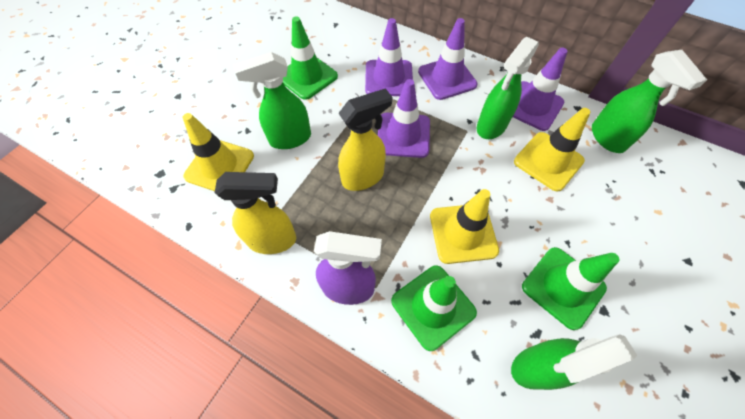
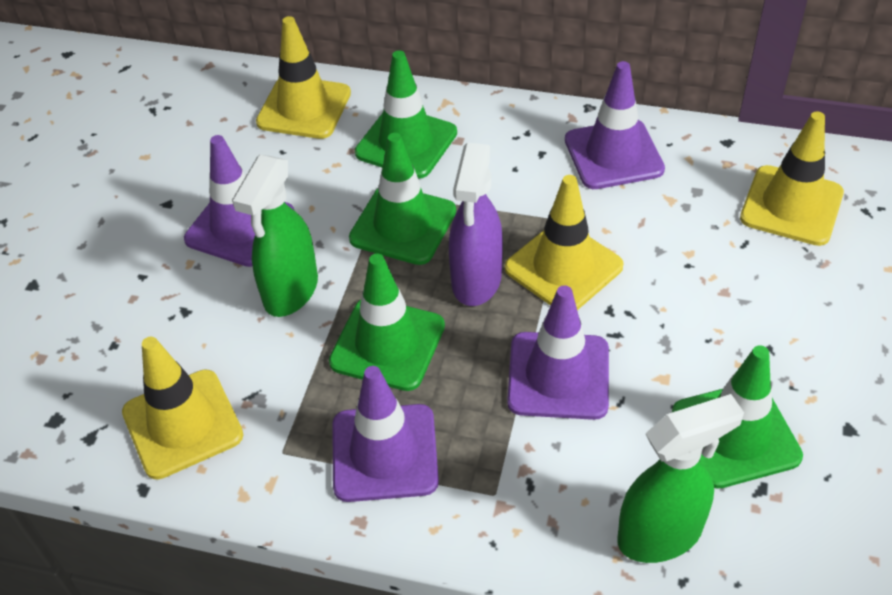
green spray bottle: [233,52,311,149] [477,37,539,139] [511,334,637,390] [592,50,707,153] = 4 -> [232,155,318,317] [617,394,744,563] = 2
green traffic cone: [283,17,338,100] [391,266,477,351] [522,247,619,330] = 3 -> [329,254,445,391] [349,133,456,265] [355,50,457,179] [672,345,803,489] = 4
yellow spray bottle: [214,172,296,254] [338,88,392,191] = 2 -> none = 0
yellow traffic cone: [183,113,254,191] [430,189,499,264] [514,108,590,192] = 3 -> [122,337,243,480] [256,16,351,139] [505,175,624,310] [740,111,844,246] = 4

